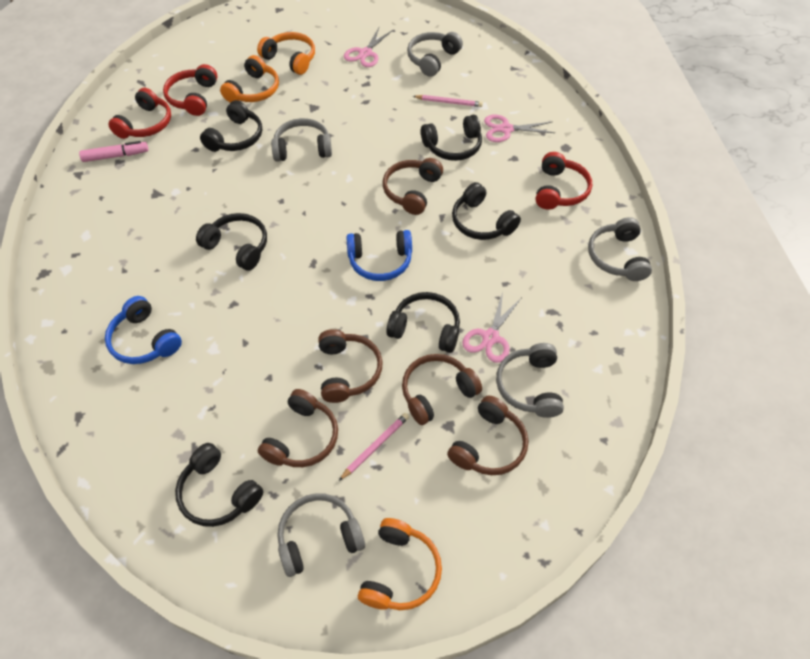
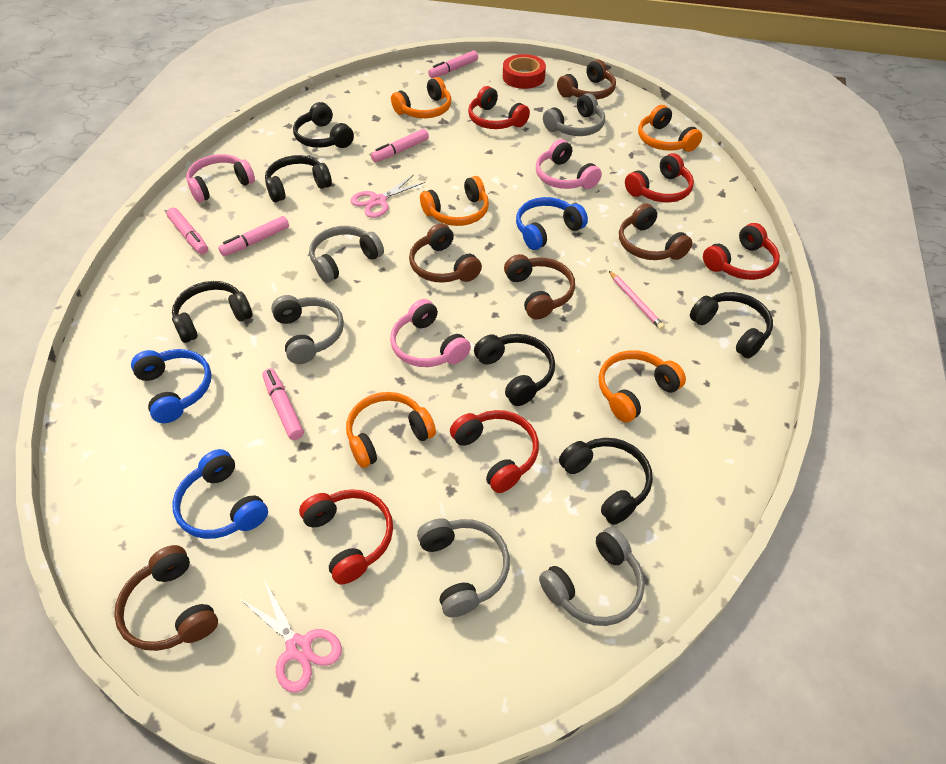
blue headphones: [105,296,182,364] [347,230,412,281] = 2 -> [131,349,212,423] [172,449,268,539] [516,197,588,250] = 3
orange headphones: [220,55,279,103] [257,32,315,75] [358,518,442,610] = 3 -> [346,392,436,468] [391,77,451,118] [420,176,489,226] [599,350,686,423] [638,105,702,152] = 5
pink headphones: none = 0 -> [186,154,255,203] [390,299,471,367] [536,139,602,189] = 3
pink marker: [79,141,148,162] = 1 -> [166,207,208,254] [218,216,289,256] [262,368,304,440] [371,129,429,162] [428,50,478,78] = 5
pink pencil: [339,413,409,481] [413,95,483,107] = 2 -> [609,271,665,330] = 1
pink scissors: [344,28,393,67] [462,292,521,363] [484,115,555,142] = 3 -> [240,580,342,693] [350,174,425,218] = 2
red headphones: [108,88,171,139] [163,64,217,116] [536,152,592,210] = 3 -> [299,489,393,585] [450,410,539,493] [468,86,530,129] [625,153,694,202] [703,223,780,280] = 5
red tape: none = 0 -> [503,54,546,89] = 1

